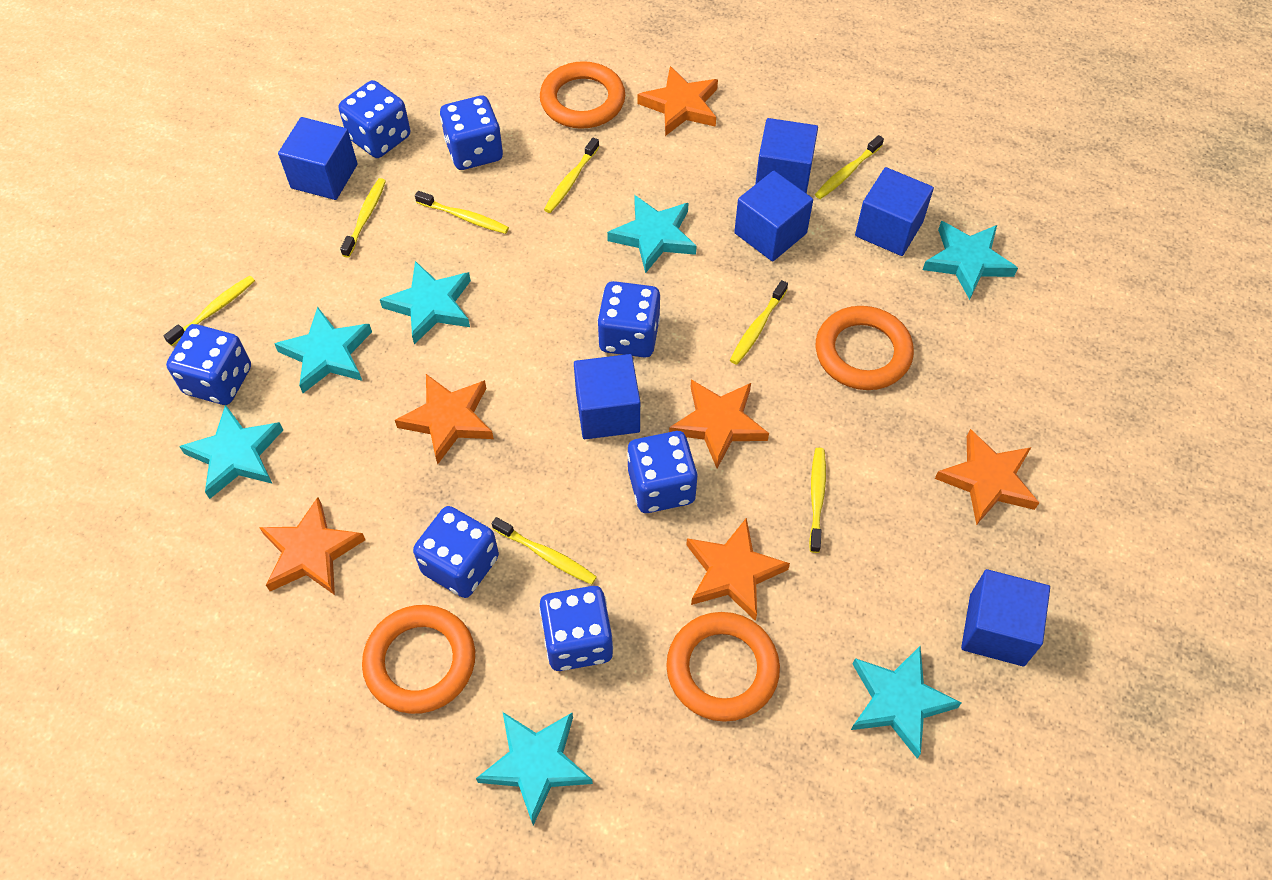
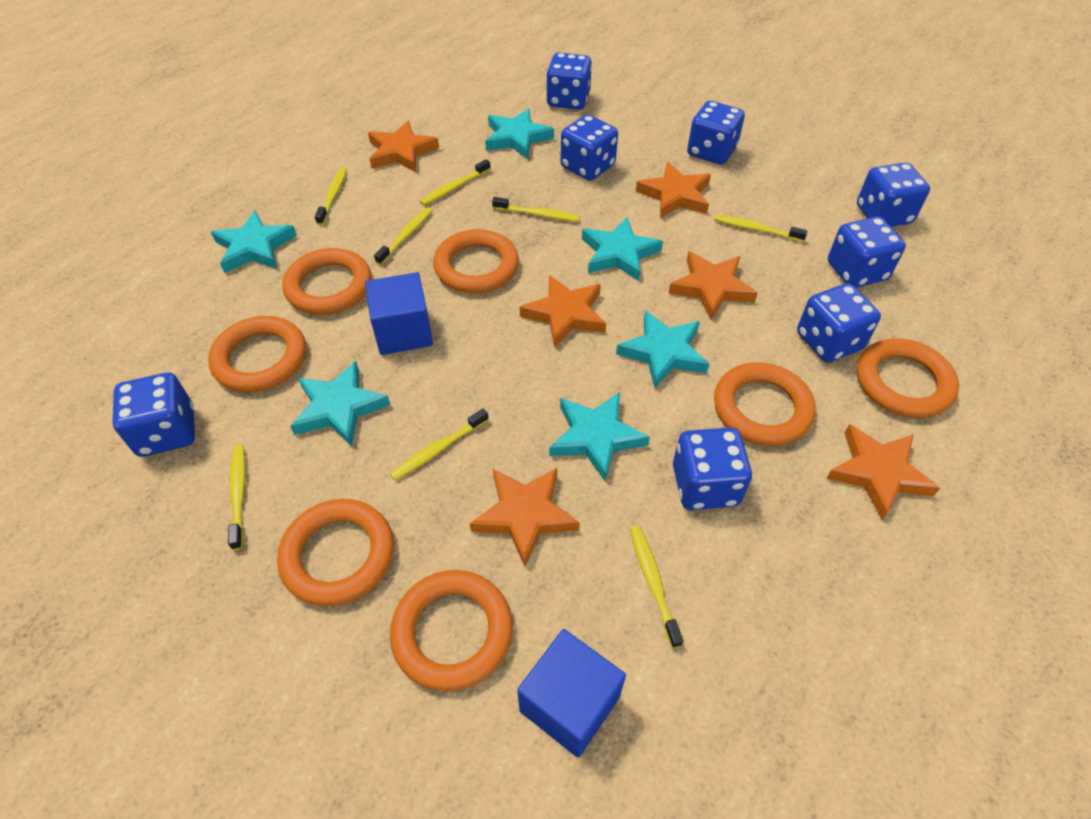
blue cube: [278,117,358,200] [574,354,640,439] [734,171,813,262] [755,118,818,194] [855,167,934,256] [961,569,1050,666] = 6 -> [365,272,433,355] [517,629,626,758] = 2
blue dice: [166,324,251,405] [339,80,410,158] [413,506,499,598] [440,96,503,170] [539,586,613,671] [597,281,660,358] [627,431,698,513] = 7 -> [112,372,195,457] [546,52,592,110] [560,114,618,181] [673,427,752,510] [687,101,745,165] [797,283,881,363] [828,217,906,288] [857,163,930,227] = 8
orange ring: [362,605,475,714] [540,61,625,129] [666,612,780,722] [816,306,914,390] = 4 -> [208,316,306,392] [277,499,394,606] [282,248,371,315] [390,570,513,691] [433,229,519,293] [714,362,815,446] [857,338,959,418] = 7
turquoise star: [179,405,283,499] [274,307,372,393] [380,261,471,345] [476,712,593,825] [607,195,697,273] [851,646,961,758] [923,221,1018,300] = 7 -> [211,210,297,273] [290,361,390,447] [485,108,554,159] [549,392,650,481] [582,217,663,281] [616,311,709,388] = 6

